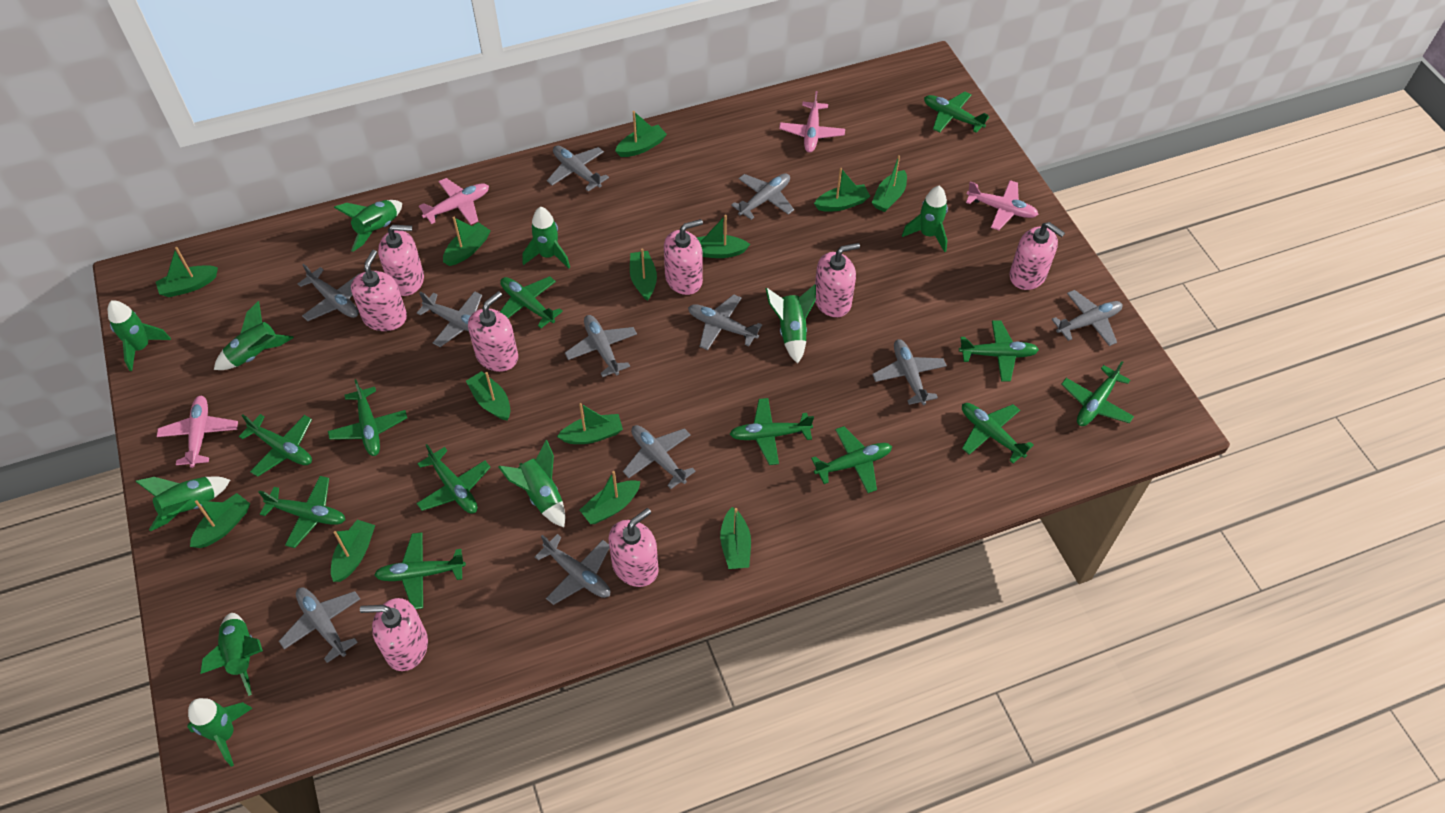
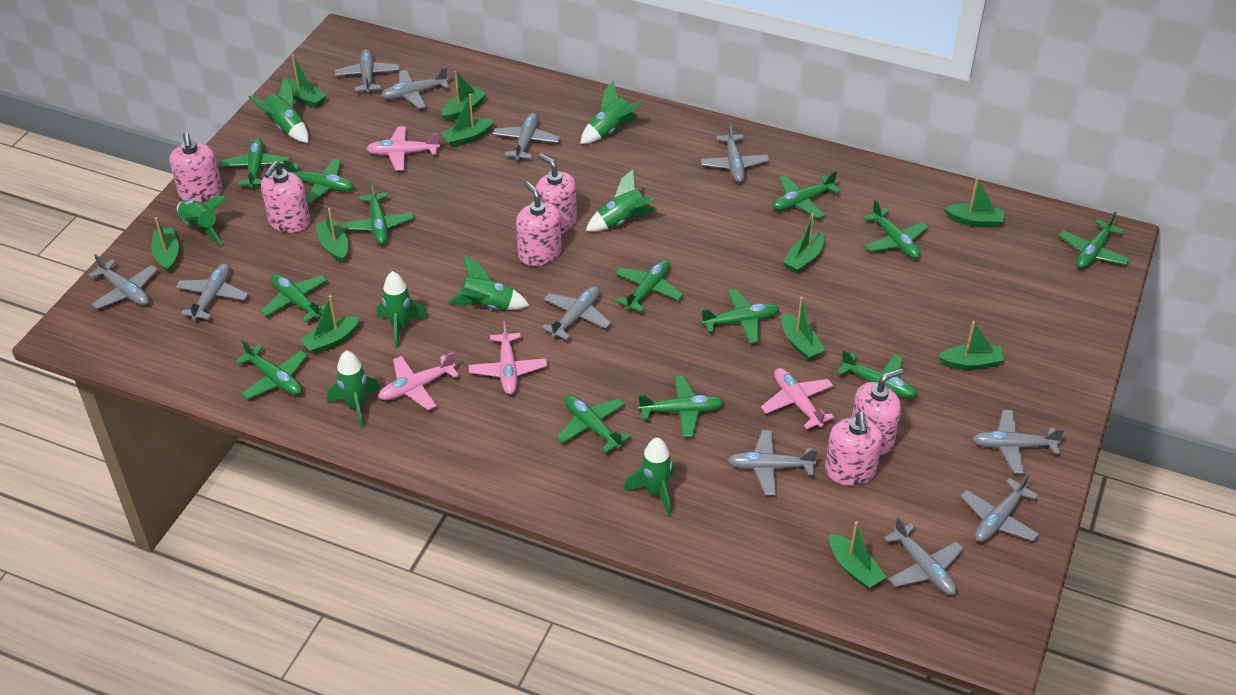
green boat: [156,247,218,297] [190,493,250,548] [331,520,375,582] [443,217,491,266] [466,371,510,421] [557,403,623,444] [579,471,641,524] [615,111,667,157] [630,248,657,301] [696,215,750,258] [720,507,751,569] [814,168,870,211] [872,155,907,212] = 13 -> [151,217,179,273] [282,55,327,108] [300,295,360,355] [316,208,348,263] [441,71,487,122] [441,94,494,148] [781,297,825,360] [783,213,824,273] [829,521,886,589] [938,321,1004,370] [944,178,1004,228] = 11
green plane: [239,414,312,477] [259,476,345,548] [328,379,407,456] [374,532,466,609] [416,444,491,514] [500,276,563,328] [730,398,814,465] [811,426,892,493] [924,91,989,133] [959,320,1039,382] [962,403,1034,463] [1061,361,1134,426] = 12 -> [220,138,290,188] [235,340,308,399] [261,274,327,322] [283,159,354,204] [342,182,414,244] [556,395,631,453] [615,259,684,312] [638,376,724,437] [700,289,780,344] [772,171,841,219] [837,349,918,399] [863,199,929,259] [1059,212,1130,269] = 13
green rocket: [108,301,171,371] [135,476,230,531] [187,698,253,767] [200,613,263,696] [214,301,294,370] [334,200,402,252] [498,440,565,527] [523,207,570,269] [765,284,816,364] [902,185,948,252] = 10 -> [177,195,227,245] [248,77,309,143] [327,350,380,429] [377,271,428,349] [448,256,530,310] [580,81,642,144] [586,170,656,232] [624,437,675,517] = 8
pink soap dispenser: [351,250,407,331] [360,598,428,671] [378,225,424,296] [468,291,518,372] [608,508,659,587] [664,219,703,295] [815,243,860,317] [1009,222,1065,290] = 8 -> [169,132,222,203] [261,161,310,233] [516,181,562,266] [535,153,577,234] [825,411,883,486] [852,368,903,455] = 6

